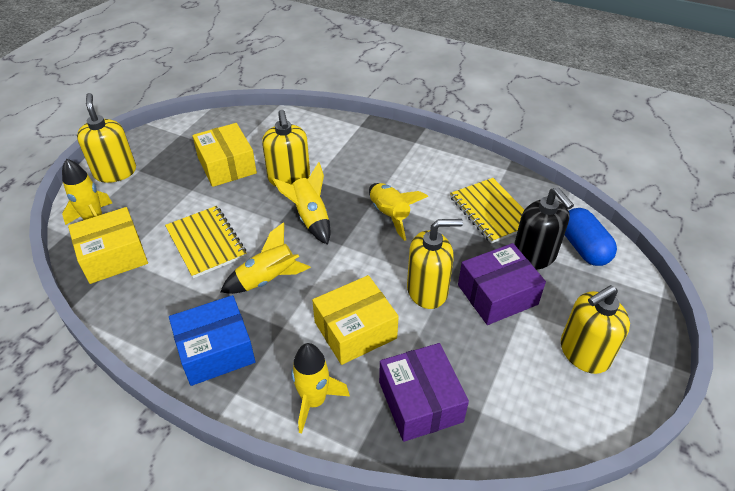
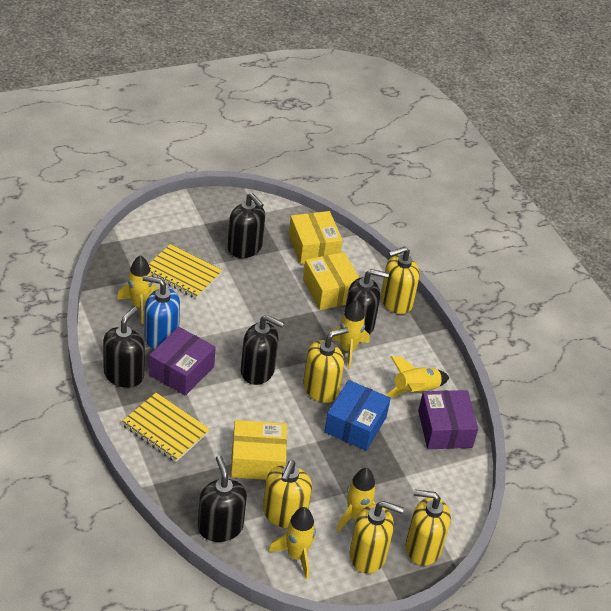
black soap dispenser: [514,187,574,270] = 1 -> [103,307,145,388] [198,455,247,542] [227,193,265,258] [241,315,284,385] [345,269,389,334] = 5
blue capsule: [565,208,617,266] = 1 -> none = 0
blue soap dispenser: none = 0 -> [143,275,180,349] = 1
yellow soap dispenser: [77,93,136,183] [262,110,310,187] [407,219,463,309] [561,285,630,374] = 4 -> [263,460,312,528] [303,327,349,403] [349,501,404,574] [381,246,419,314] [406,489,451,566] = 5

